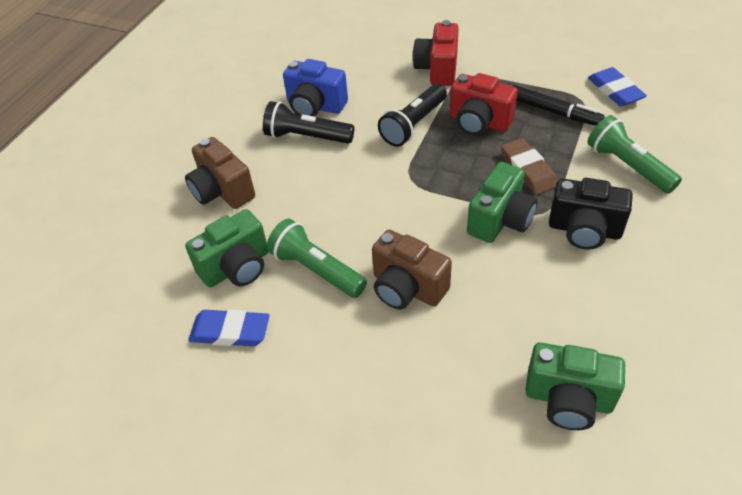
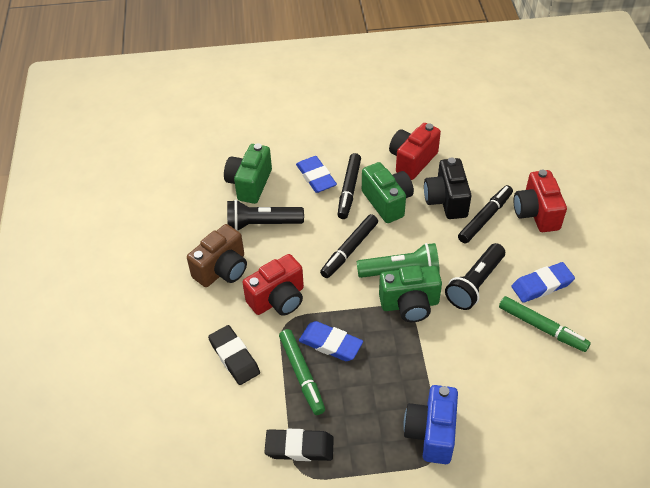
black eraser: none = 0 -> [208,325,260,385] [264,429,334,461] = 2
black marker: [513,85,604,126] = 1 -> [320,214,378,278] [337,153,361,219] [458,185,513,244] = 3
blue eraser: [188,309,270,346] [588,67,647,106] = 2 -> [296,156,337,193] [299,321,363,361] [511,262,575,303] = 3
brown camera: [185,137,255,209] [372,230,452,310] = 2 -> [187,224,247,287] = 1
brown eraser: [501,138,558,195] = 1 -> none = 0
green flashlight: [267,219,367,298] [588,115,682,194] = 2 -> [356,243,440,278] = 1
green marker: none = 0 -> [279,329,325,415] [499,296,591,352] = 2
red camera: [413,20,459,86] [450,73,518,135] = 2 -> [242,254,304,316] [389,123,441,180] [514,170,567,232] = 3

